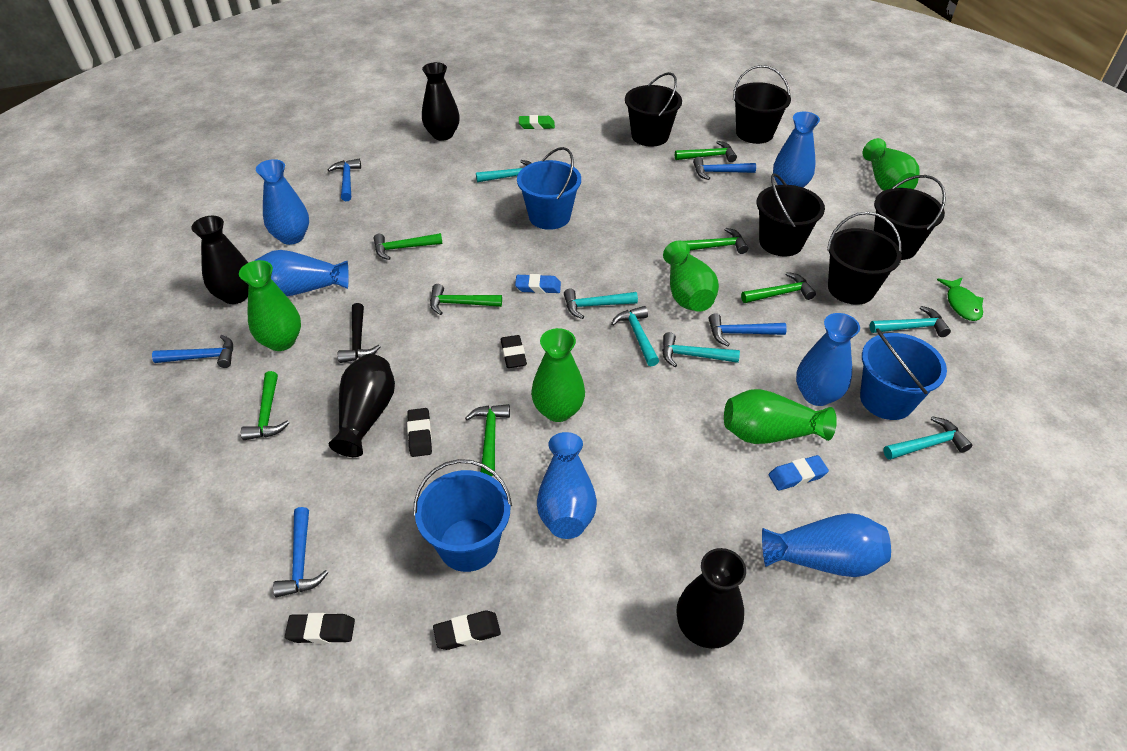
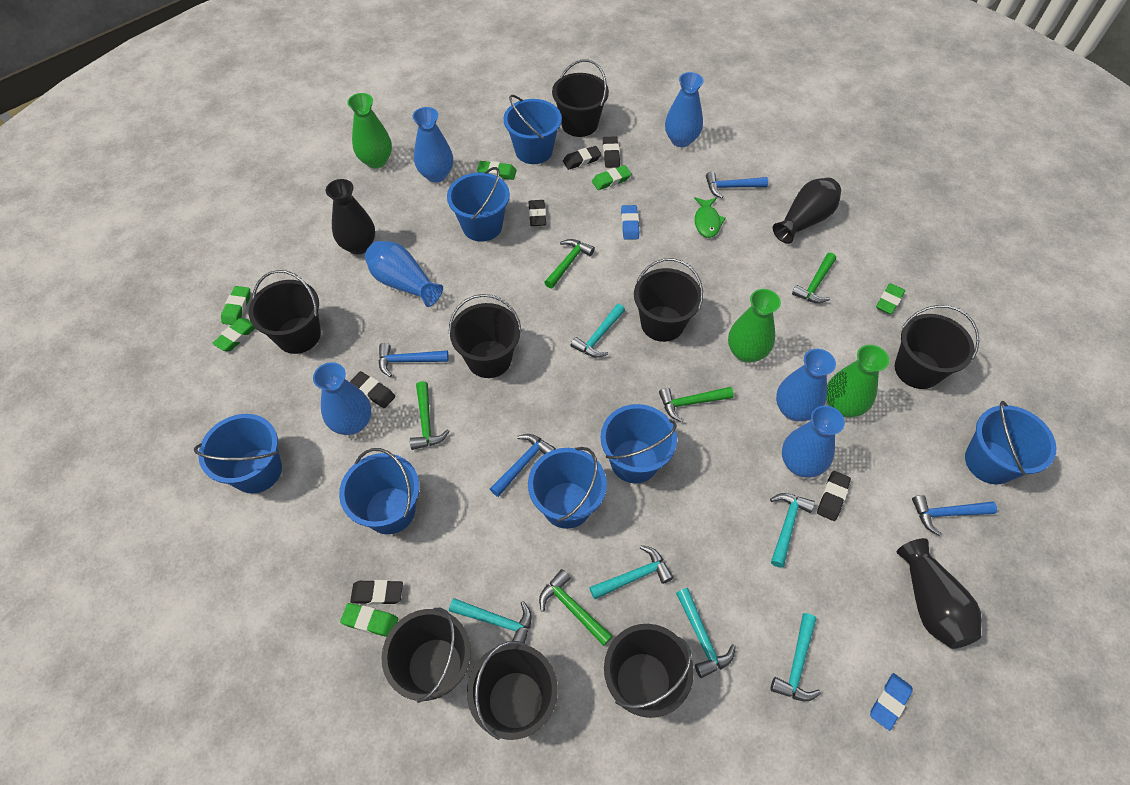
black bucket: [625,72,682,147] [733,65,791,144] [757,173,825,256] [827,212,902,305] [874,175,946,260] = 5 -> [249,270,321,354] [381,608,471,703] [449,294,522,378] [467,641,558,740] [552,59,609,137] [604,624,694,718] [634,258,703,342] [895,305,980,389] = 8
black eraser: [285,613,355,644] [407,408,432,457] [433,611,501,650] [500,335,527,368] = 4 -> [350,371,395,408] [350,580,403,605] [528,200,546,226] [563,146,602,170] [603,136,620,168] [817,471,851,521] = 6
black hammer: [338,303,380,363] = 1 -> none = 0
black vase: [191,216,249,304] [329,354,395,457] [422,62,460,141] [676,548,746,649] = 4 -> [326,179,375,254] [773,178,841,244] [897,538,982,649] = 3
blue bucket: [413,459,512,572] [517,147,581,230] [860,328,947,420] = 3 -> [194,414,282,493] [339,448,420,534] [447,167,510,242] [504,95,562,164] [528,447,607,529] [601,404,677,483] [965,401,1057,484] = 7
blue hammer: [152,335,233,368] [273,507,328,597] [328,159,361,201] [693,157,756,180] [709,313,787,346] = 5 -> [379,343,449,377] [490,434,556,497] [706,172,768,198] [912,495,997,536] = 4
green eraser: [519,115,555,129] = 1 -> [212,318,255,351] [221,286,251,325] [340,603,398,637] [477,161,517,180] [592,165,631,190] [876,283,905,314] = 6
green hammer: [241,371,289,440] [374,233,443,260] [430,284,502,315] [465,404,510,476] [675,141,737,162] [684,228,748,254] [741,272,816,303] = 7 -> [410,381,450,450] [539,569,613,646] [544,239,595,289] [659,387,734,422] [792,253,836,303] = 5
green vase: [239,260,301,351] [531,328,585,422] [663,241,719,312] [724,389,837,444] [863,138,920,191] = 5 -> [347,93,392,168] [728,289,781,363] [826,345,889,417] = 3

